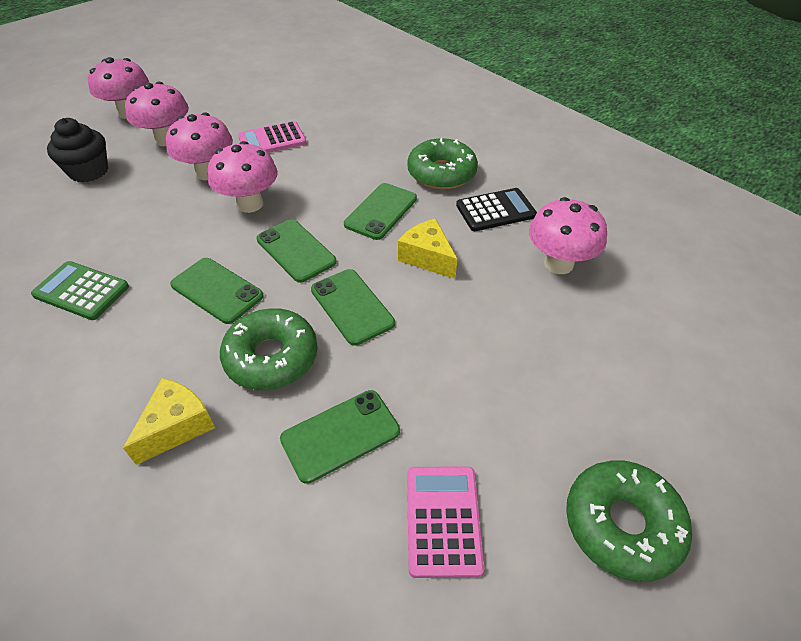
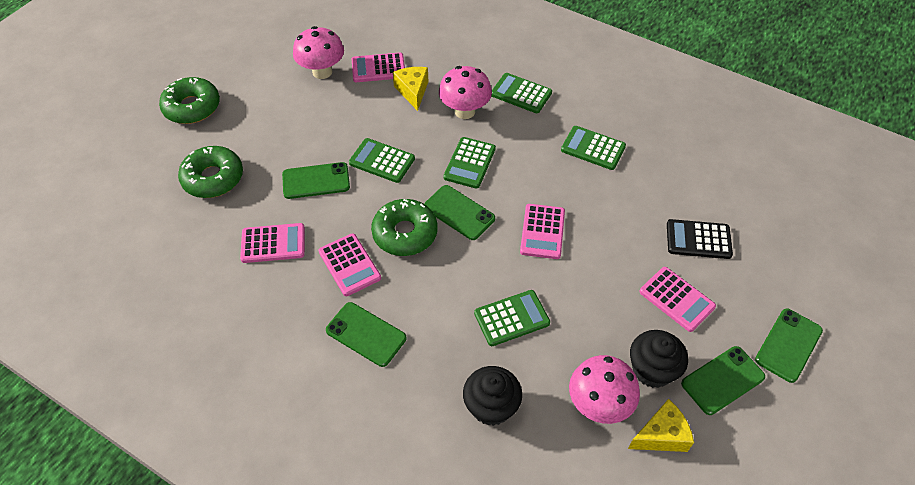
black cupcake: [47,118,108,182] = 1 -> [463,366,522,426] [630,330,688,388] = 2
green calculator: [31,261,129,320] = 1 -> [349,138,415,183] [444,137,496,189] [474,290,550,346] [491,73,552,113] [561,126,626,170] = 5
pink calculator: [238,121,306,153] [407,466,484,578] = 2 -> [240,223,305,263] [318,233,381,296] [352,52,405,82] [520,204,565,259] [640,267,716,332] = 5
pink mushroom: [88,57,149,119] [125,81,189,146] [166,113,233,180] [208,141,278,213] [529,197,607,274] = 5 -> [293,26,344,79] [439,66,492,119] [569,355,640,424] = 3

